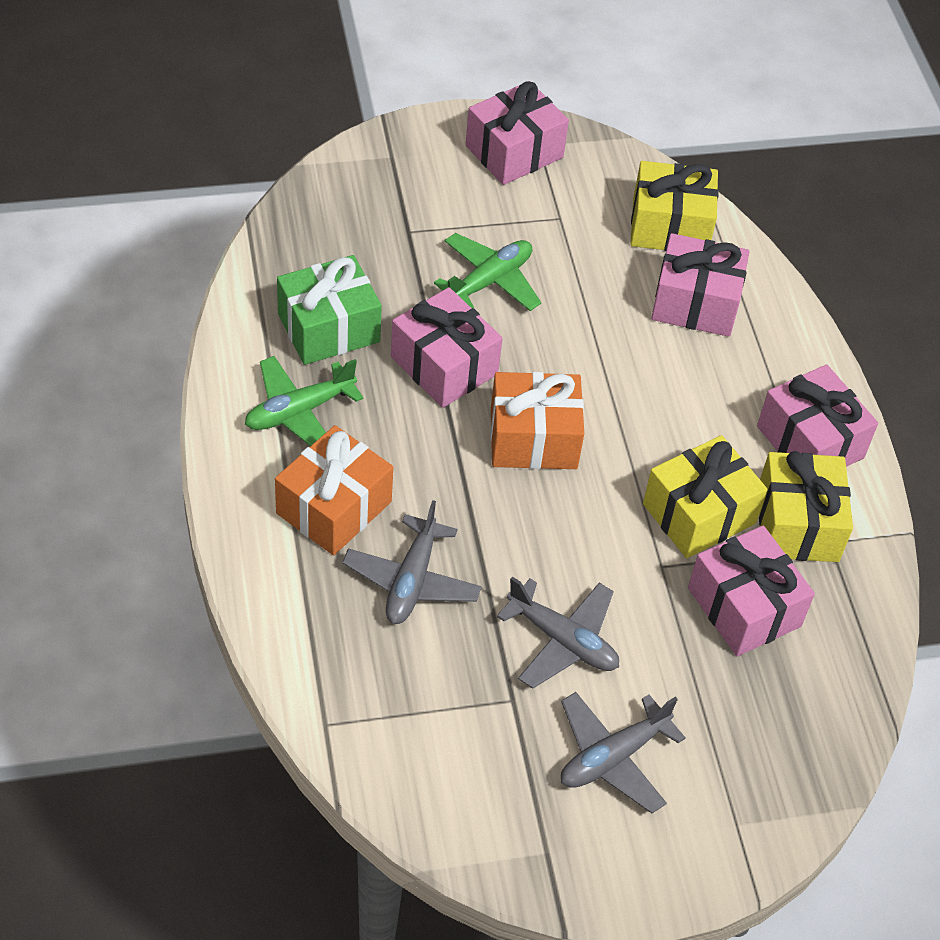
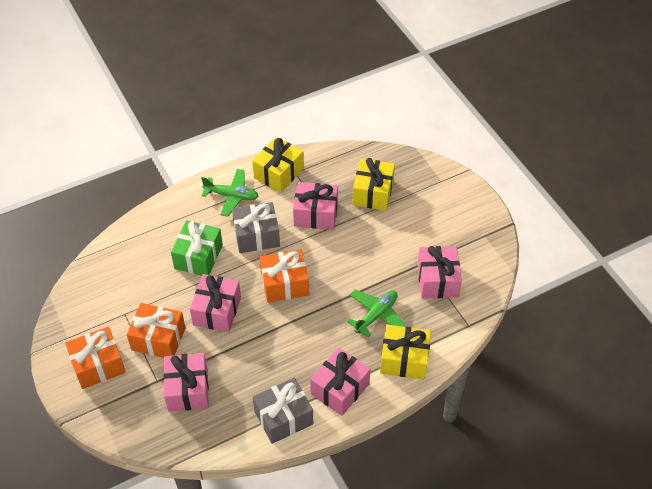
grey gift: none = 0 -> [232,202,280,253] [253,377,313,444] = 2
grey plane: [342,500,482,624] [497,576,619,689] [561,692,686,813] = 3 -> none = 0
orange gift: [275,425,393,555] [490,372,584,469] = 2 -> [65,327,126,389] [127,303,186,358] [260,249,309,303] = 3

